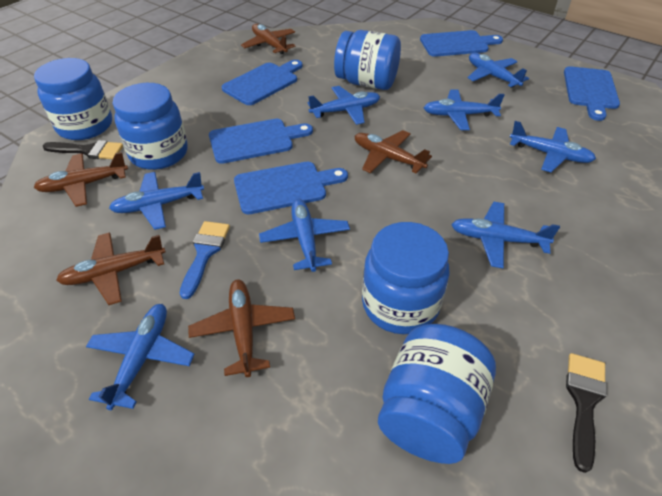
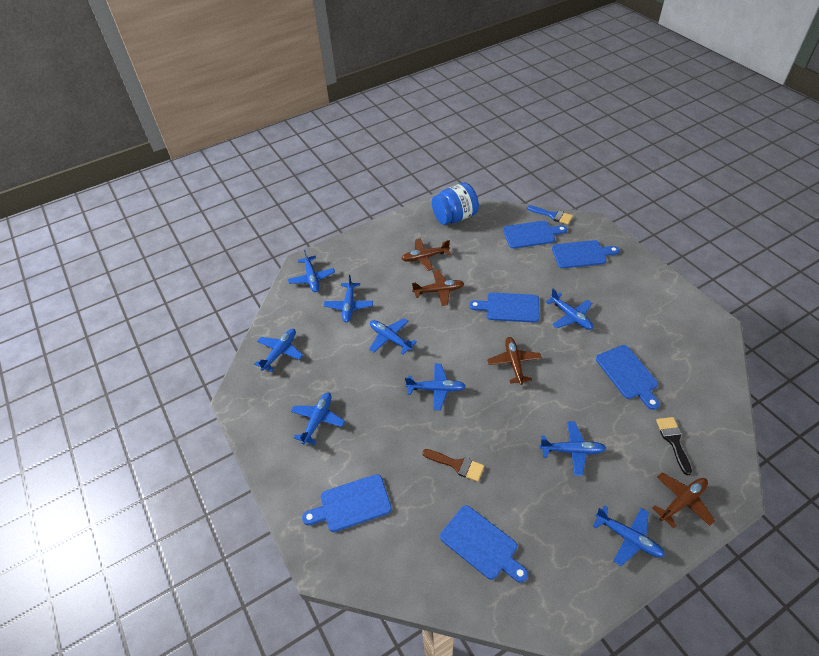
black brush: [43,140,123,159] [566,353,607,473] = 2 -> [656,417,692,475] = 1
blue cutting board: [209,119,313,164] [221,60,303,105] [234,162,348,214] [420,30,503,57] [564,66,620,121] = 5 -> [302,474,392,532] [440,505,528,583] [469,293,540,323] [503,221,567,249] [552,240,619,268] [596,345,660,410] = 6
blue jar: [34,58,112,140] [113,83,188,170] [334,30,401,90] [362,222,450,334] [378,324,496,464] = 5 -> [432,183,479,225] = 1
blue plane: [86,304,195,410] [109,172,204,230] [259,199,350,272] [307,86,380,125] [423,89,505,130] [451,202,560,268] [467,53,529,88] [510,121,596,172] = 8 -> [255,329,303,372] [288,250,335,292] [291,392,345,445] [324,275,373,323] [369,318,417,355] [405,364,466,410] [539,421,606,476] [546,289,593,330] [593,505,665,566] = 9
brown brush: none = 0 -> [422,449,484,482] = 1
brown plane: [34,152,128,207] [56,232,166,305] [188,279,295,377] [241,24,295,54] [355,130,432,173] = 5 -> [401,238,451,271] [412,270,465,306] [487,337,542,385] [653,472,715,528] = 4

